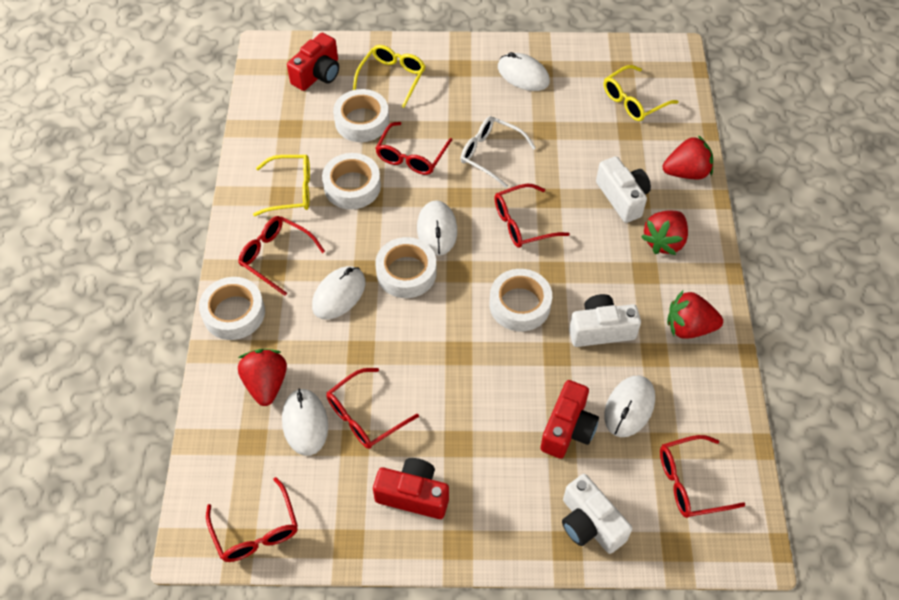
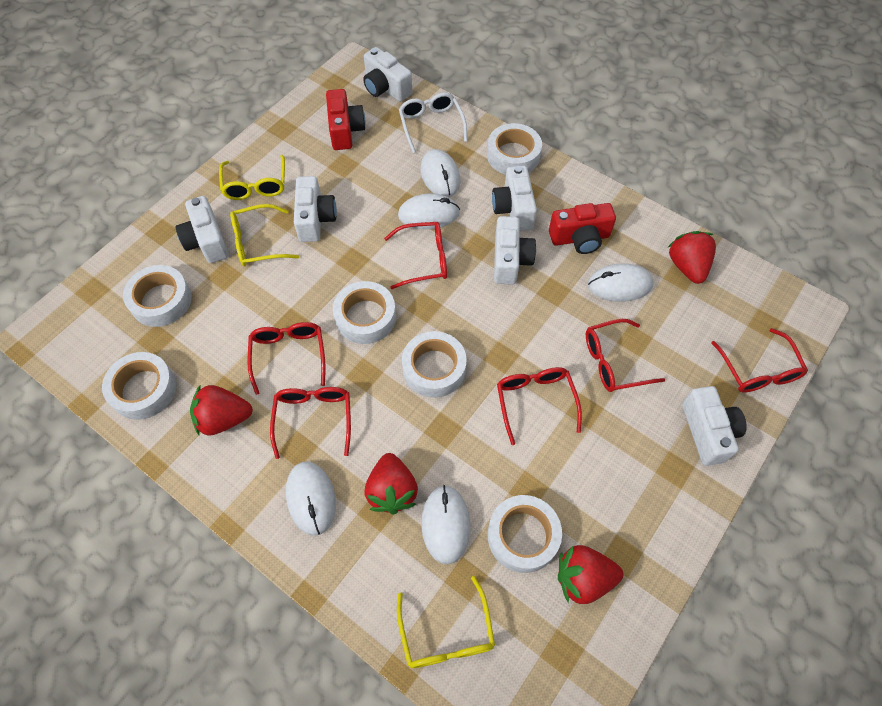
red camera: [287,33,339,91] [373,458,449,519] [540,380,599,459] = 3 -> [326,89,366,150] [549,203,616,254] = 2
white camera: [562,474,632,554] [569,294,641,347] [596,156,651,223] = 3 -> [175,196,228,263] [294,176,337,242] [363,47,412,102] [492,166,537,231] [494,216,536,285] [682,386,747,466] = 6
white tape: [199,277,265,340] [322,153,381,209] [333,89,389,142] [376,237,437,298] [490,269,552,331] = 5 -> [102,352,176,420] [123,265,192,327] [333,281,396,344] [402,331,467,398] [487,123,542,175] [488,495,562,573] = 6

